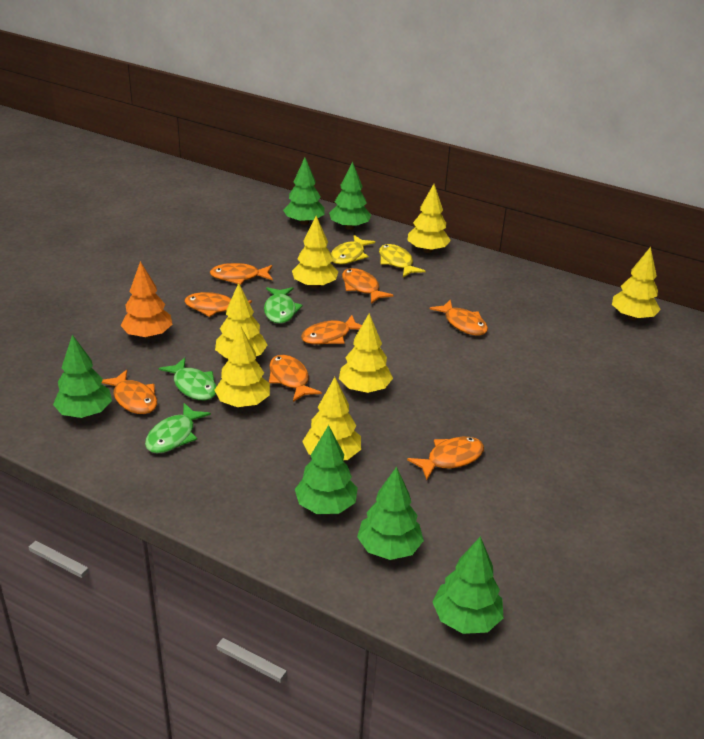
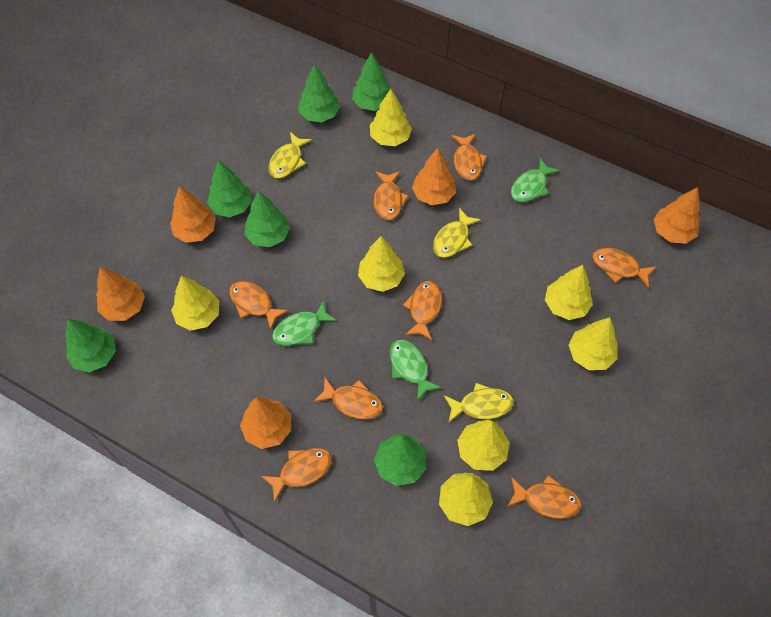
orange tree: [120,261,172,339] = 1 -> [96,267,145,321] [170,186,216,243] [240,397,291,449] [412,148,456,205] [653,187,700,244] = 5
yellow fish: [331,235,375,265] [379,244,425,277] = 2 -> [268,132,312,178] [433,208,481,258] [444,383,514,423] = 3

